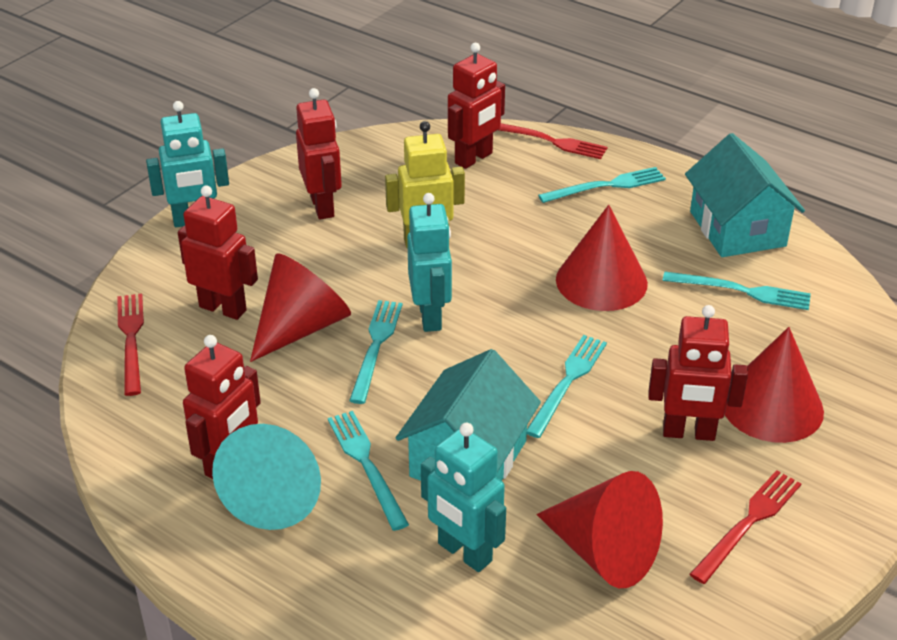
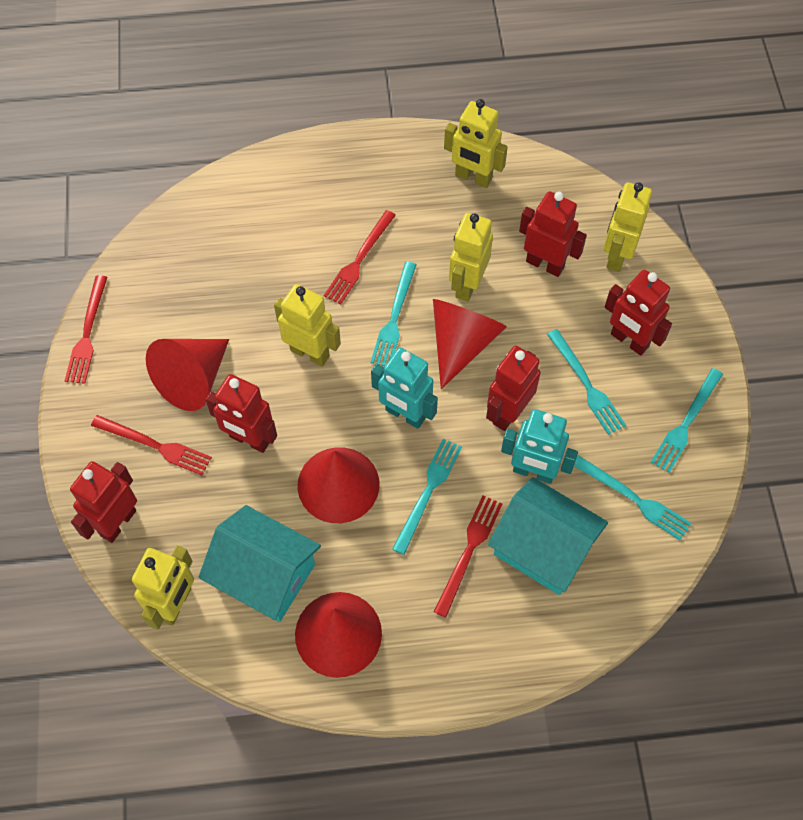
red fork: [117,294,144,396] [499,123,608,159] [690,470,802,584] = 3 -> [65,275,107,384] [91,415,212,475] [324,210,396,305] [434,496,502,617] = 4
turquoise cone: [212,424,321,530] = 1 -> none = 0
turquoise robot: [146,101,229,227] [407,193,452,332] [421,423,506,572] = 3 -> [371,347,438,429] [501,409,578,484] = 2
yellow robot: [385,121,465,248] = 1 -> [132,546,194,630] [274,284,341,367] [444,99,508,188] [449,213,493,302] [604,182,652,272] = 5

